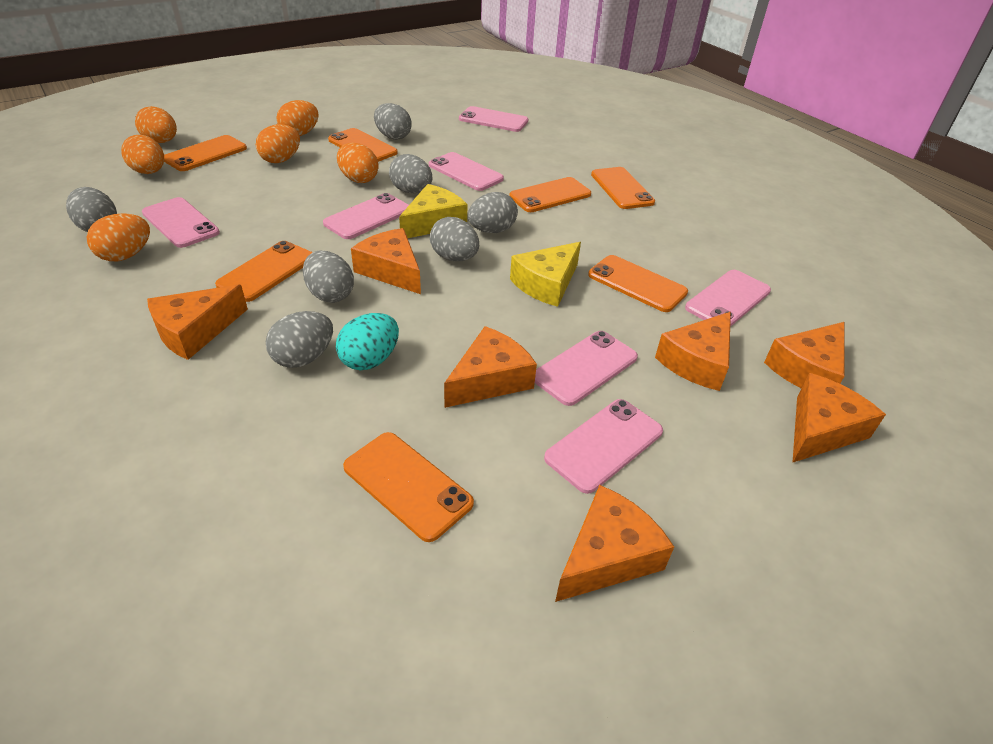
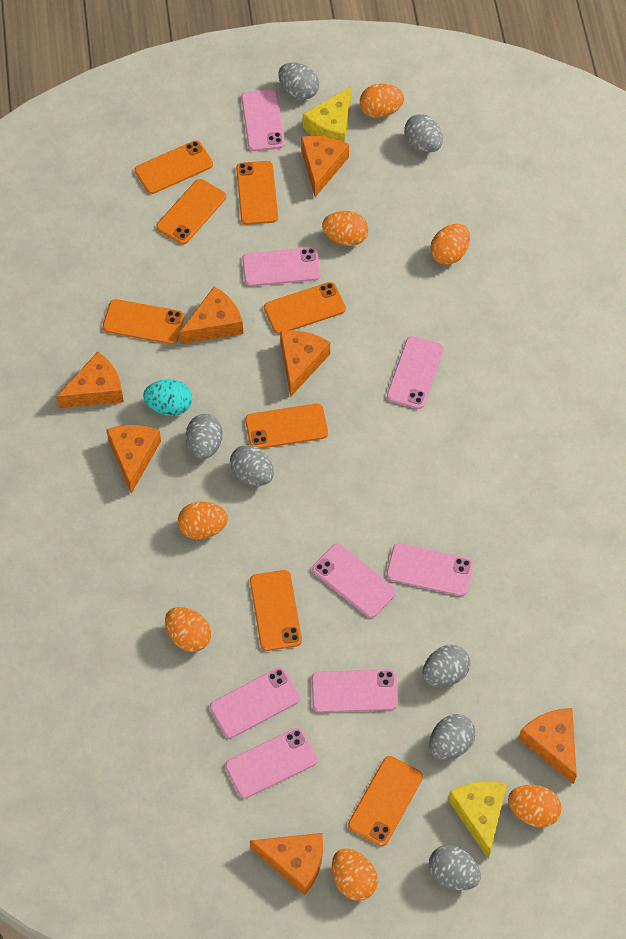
orange egg: [87,213,150,261] [121,135,164,174] [135,106,177,143] [256,124,300,163] [276,100,319,136] [337,143,379,183] = 6 -> [165,607,211,652] [178,501,228,540] [322,211,368,246] [332,849,378,901] [360,84,404,118] [430,224,470,265] [508,785,562,827] = 7
orange phone: [164,135,247,171] [215,241,313,302] [328,128,398,162] [343,432,474,542] [509,177,591,212] [588,255,688,312] [591,167,655,209] = 7 -> [103,299,184,344] [135,141,213,194] [156,179,226,245] [236,161,278,225] [245,403,328,449] [250,570,302,651] [264,282,346,334] [348,756,423,846] = 8
pink phone: [142,197,220,248] [323,193,409,239] [429,152,504,191] [459,106,528,132] [535,331,638,406] [544,399,663,494] [685,270,771,327] = 7 -> [210,667,300,738] [225,728,317,798] [241,89,285,151] [242,247,321,286] [312,543,396,618] [312,669,398,713] [386,543,473,596] [387,336,444,409] = 8

